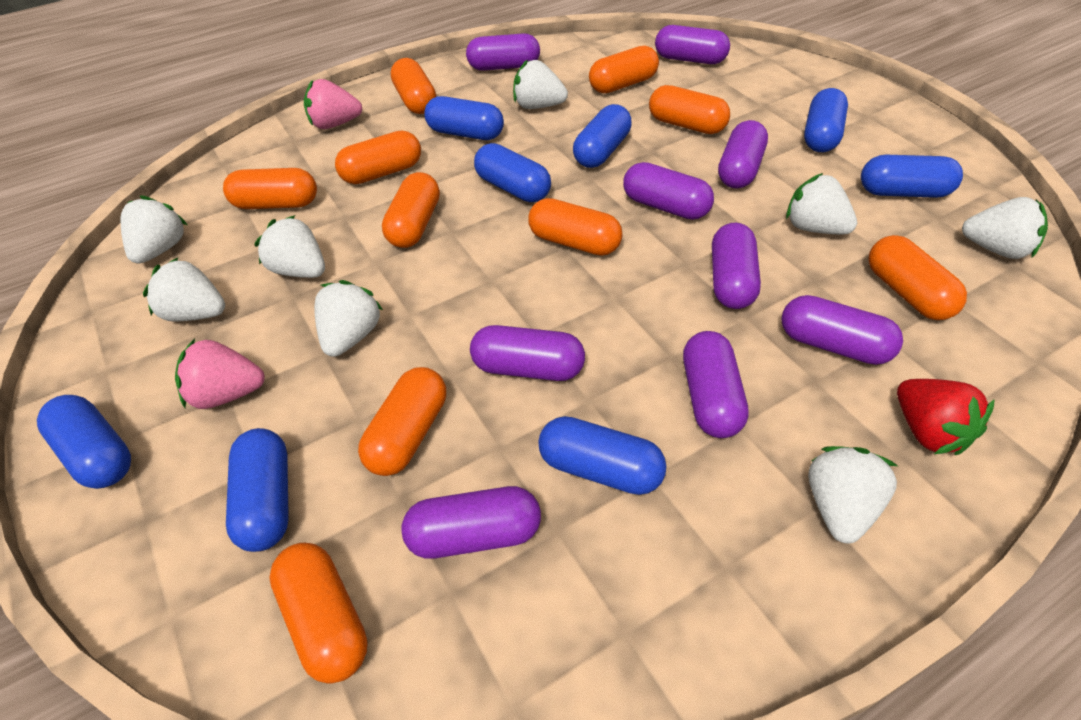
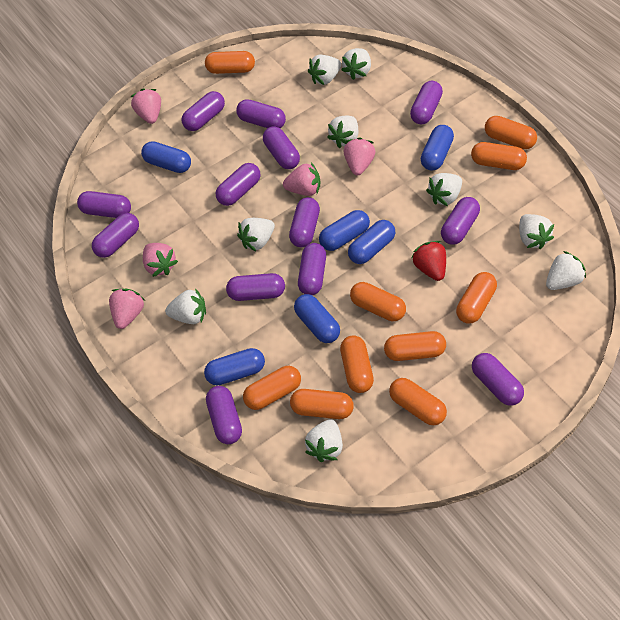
blue capsule: [37,395,131,489] [226,428,289,552] [424,96,504,140] [474,143,551,202] [538,416,667,495] [573,104,632,168] [804,88,848,152] [861,155,963,198] = 8 -> [141,141,191,173] [204,348,265,385] [294,294,340,343] [319,210,370,251] [348,220,395,264] [421,125,454,170] = 6
pink strawberry: [175,339,265,409] [304,79,362,129] = 2 -> [109,289,145,329] [130,89,161,124] [143,243,178,277] [283,163,320,196] [344,137,375,175] = 5
purple capsule: [401,486,541,559] [466,33,540,71] [470,325,585,381] [623,162,714,220] [655,25,730,64] [683,331,749,438] [712,223,761,309] [718,120,768,189] [781,295,903,365] = 9 -> [77,191,131,218] [92,213,139,258] [182,91,225,131] [206,386,242,444] [216,163,260,206] [226,273,285,301] [236,99,286,128] [263,126,300,169] [289,197,320,247] [298,243,326,295] [410,81,443,124] [441,197,480,245] [472,353,524,406] = 13
white strawberry: [121,196,187,264] [143,258,225,321] [254,215,325,278] [314,280,384,357] [513,60,568,109] [786,173,857,234] [808,446,898,544] [962,197,1048,259] = 8 -> [165,288,206,324] [237,218,275,251] [305,419,343,462] [308,55,341,85] [327,115,358,148] [342,48,371,80] [426,173,462,206] [519,214,554,249] [546,251,586,290] = 9

